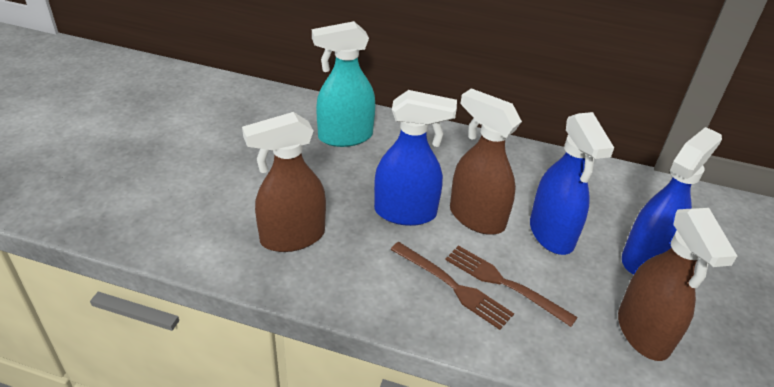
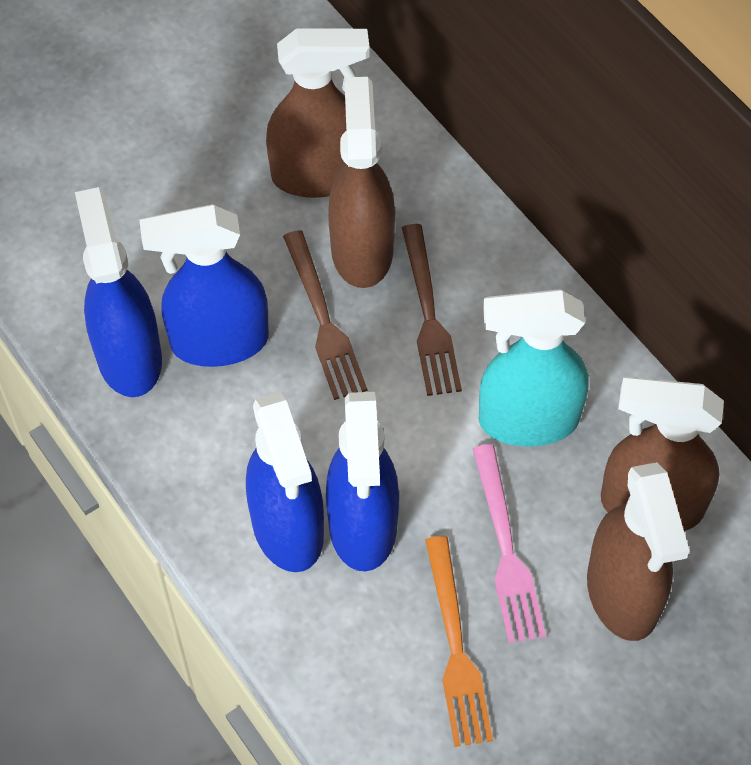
blue spray bottle: [374,90,457,226] [530,112,614,255] [622,127,722,275] = 3 -> [75,187,162,397] [140,204,269,367] [246,392,324,572] [326,392,399,571] = 4
brown spray bottle: [242,112,326,252] [450,88,522,235] [618,208,737,361] = 3 -> [266,28,370,198] [328,77,395,288] [587,462,689,641] [601,377,724,531] = 4
orange fork: none = 0 -> [425,536,493,747] = 1
pink fork: none = 0 -> [473,444,546,643] = 1

